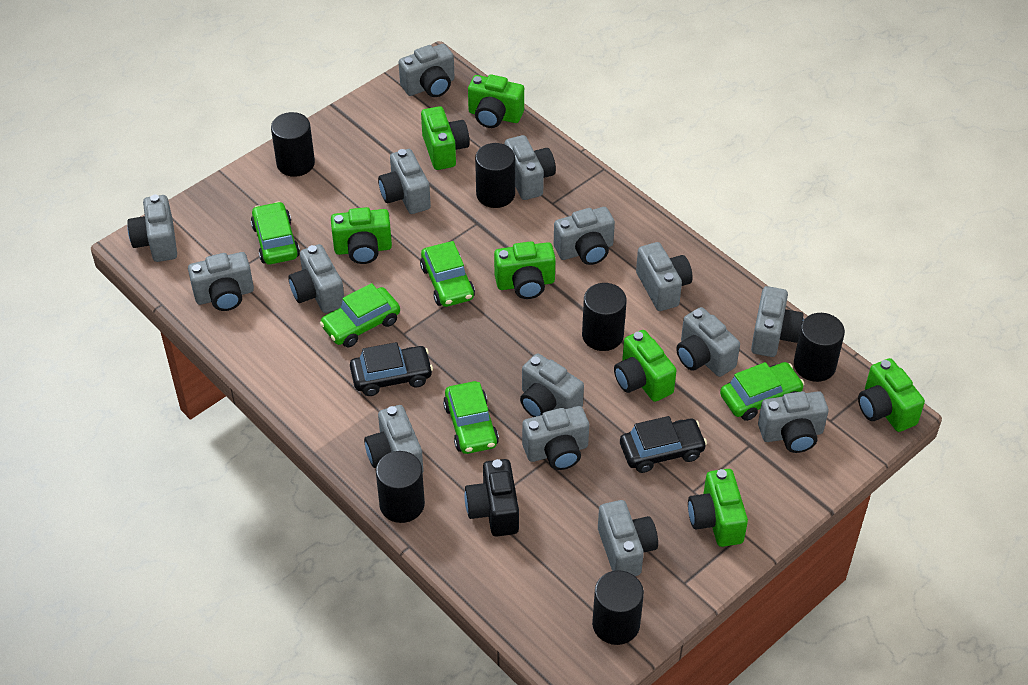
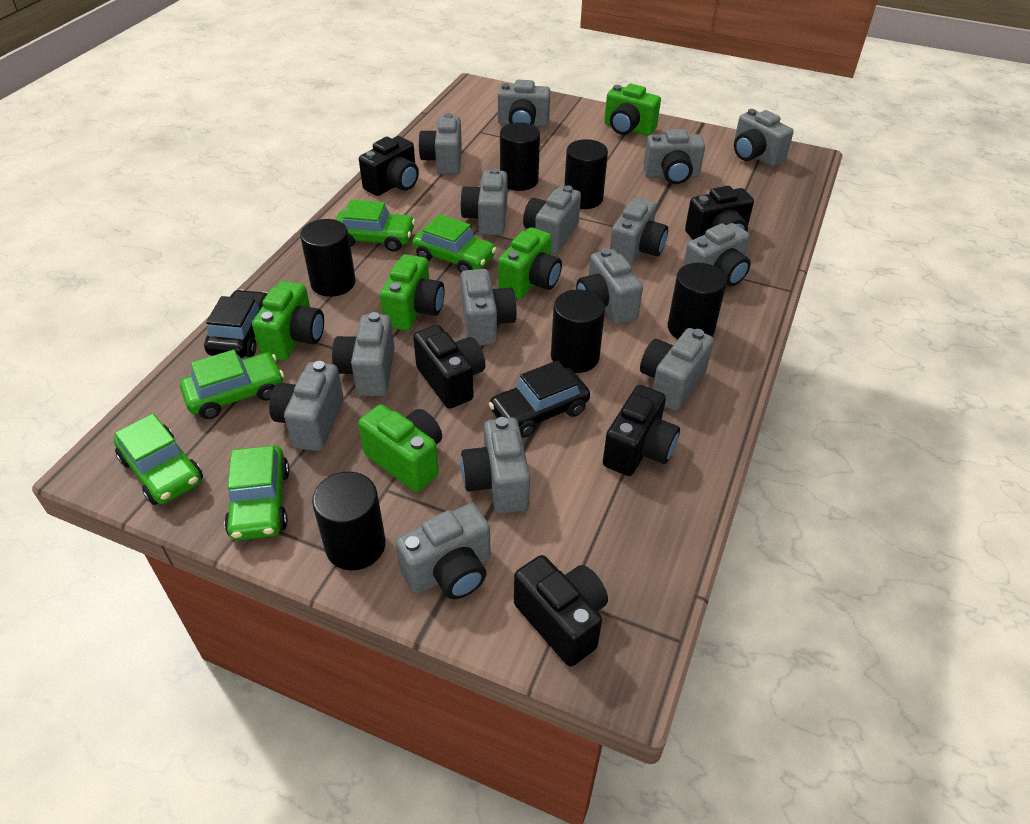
black camera: [465,459,519,537] = 1 -> [359,136,419,196] [413,325,485,409] [514,555,608,667] [603,385,680,476] [685,186,754,240] = 5
green camera: [331,207,392,264] [421,106,470,170] [468,74,524,128] [494,241,556,299] [614,330,677,402] [688,469,748,547] [858,358,925,432] = 7 -> [252,281,324,360] [358,404,442,492] [380,254,444,331] [498,227,562,299] [604,84,661,135] = 5

